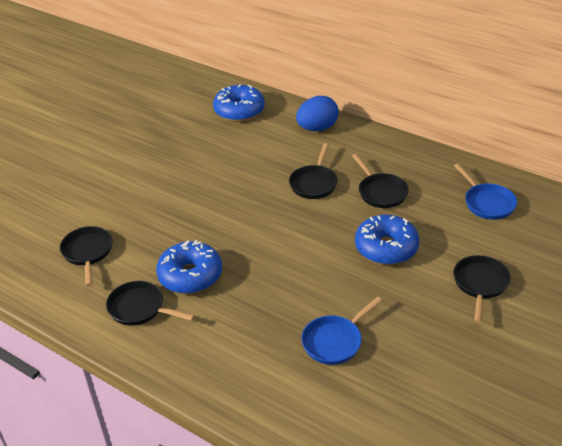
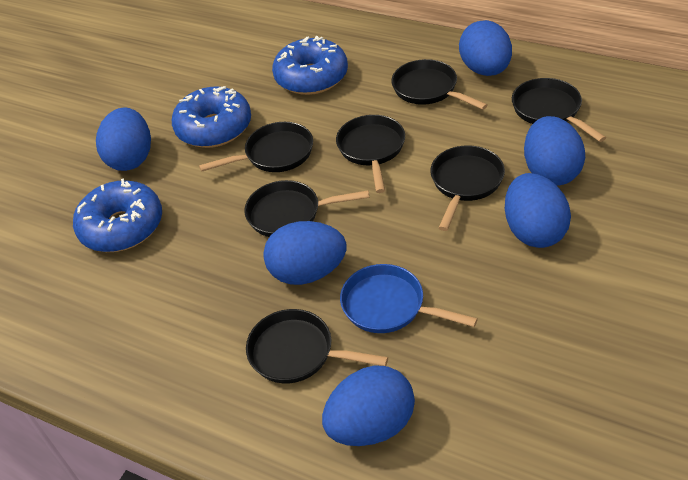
black pan: [60,226,113,286] [106,281,195,326] [289,143,338,199] [352,154,409,208] [453,255,511,323] = 5 -> [199,122,313,172] [244,180,369,237] [246,309,388,383] [336,115,405,193] [392,59,487,110] [430,145,505,231] [512,78,606,142] = 7
blue egg: [296,96,339,131] = 1 -> [96,108,151,171] [263,221,347,285] [322,365,415,446] [459,20,512,76] [505,173,571,248] [524,116,585,186] = 6
blue pan: [301,296,382,365] [454,163,517,220] = 2 -> [340,264,478,333] = 1

